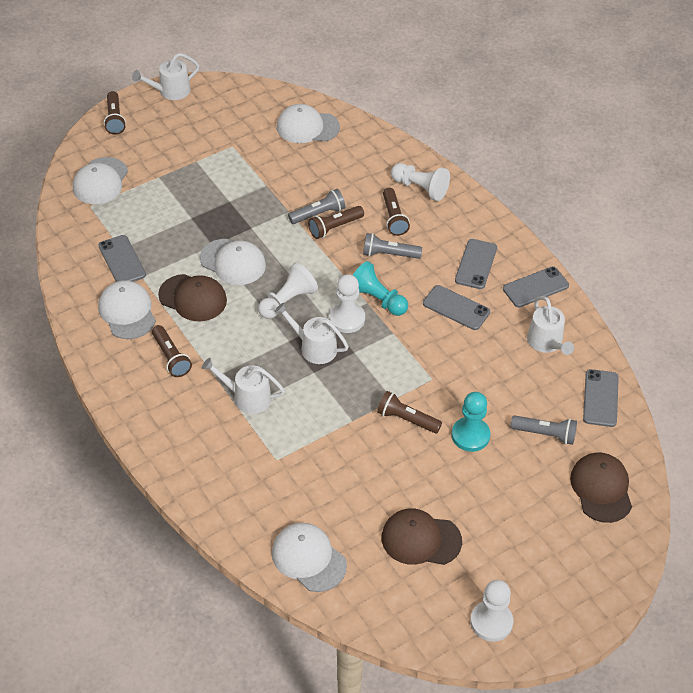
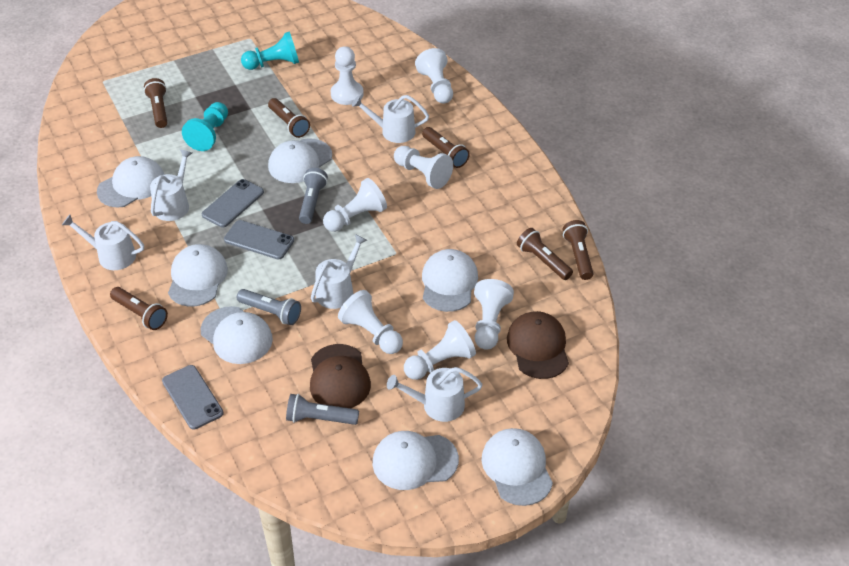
brown cap: [158,274,227,321] [382,508,462,565] [570,453,632,523] = 3 -> [310,344,371,408] [507,311,569,379] = 2
brown flashlight: [104,91,126,135] [152,325,192,377] [308,206,364,239] [377,391,442,433] [383,188,410,236] = 5 -> [110,287,168,330] [144,78,167,128] [268,98,310,138] [422,127,470,168] [517,228,573,280] [562,220,593,280] = 6
grey phone: [98,235,146,282] [423,285,490,330] [455,239,497,289] [503,266,569,307] [583,369,619,427] = 5 -> [162,365,224,430] [202,179,264,228] [224,220,294,259] = 3
white cap: [73,157,128,204] [98,280,156,339] [200,239,266,285] [272,523,347,592] [277,104,340,143] = 5 -> [97,156,164,208] [168,244,228,307] [200,306,273,364] [268,138,332,183] [373,431,459,490] [422,249,478,312] [481,428,553,506] = 7
white pawn: [258,263,318,319] [329,274,365,333] [391,163,450,201] [470,580,513,642] = 4 -> [323,178,387,232] [331,46,364,105] [338,290,403,354] [394,146,453,189] [404,320,476,380] [415,48,453,104] [474,279,514,349] = 7
white watering can: [132,53,199,100] [202,358,285,414] [274,303,349,364] [527,296,574,355] = 4 -> [62,215,144,270] [150,149,192,221] [311,234,367,309] [352,95,429,143] [387,367,482,422] = 5

